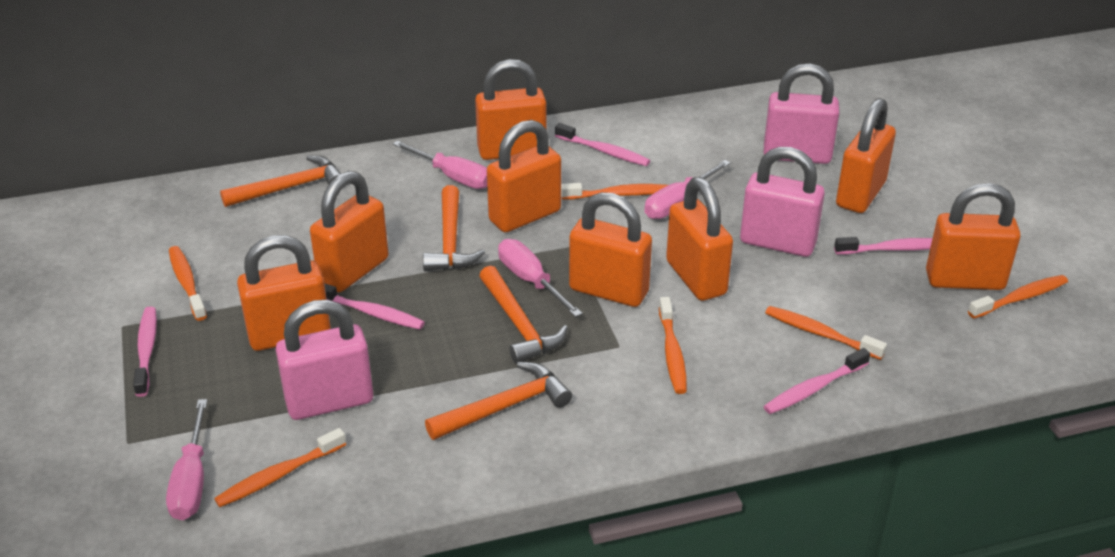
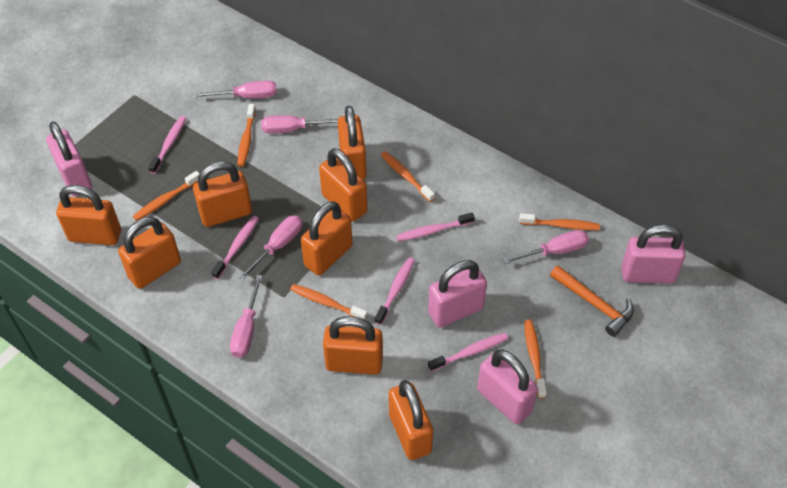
orange hammer: [220,155,341,207] [423,185,485,271] [425,362,572,440] [479,266,568,364] = 4 -> [550,266,634,337] = 1
pink padlock: [276,300,373,420] [740,147,825,257] [764,63,839,164] = 3 -> [46,122,92,196] [428,260,487,328] [477,350,538,424] [621,225,686,284] = 4
pink screwdriver: [166,399,207,520] [393,141,487,189] [498,239,583,317] [644,160,731,219] = 4 -> [196,80,277,98] [230,275,263,358] [238,215,302,280] [261,115,338,133] [503,230,589,264] = 5

